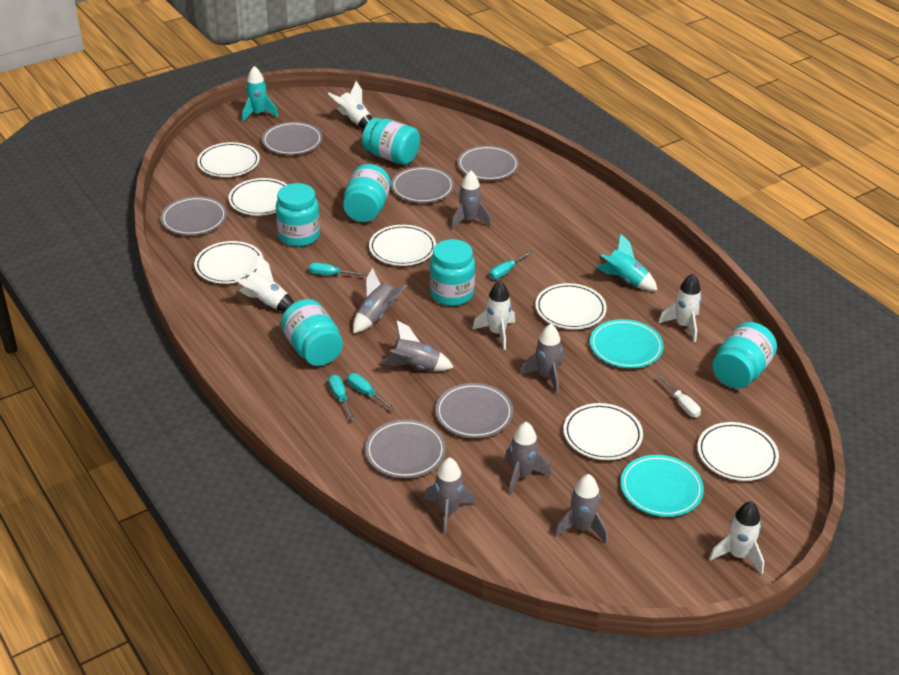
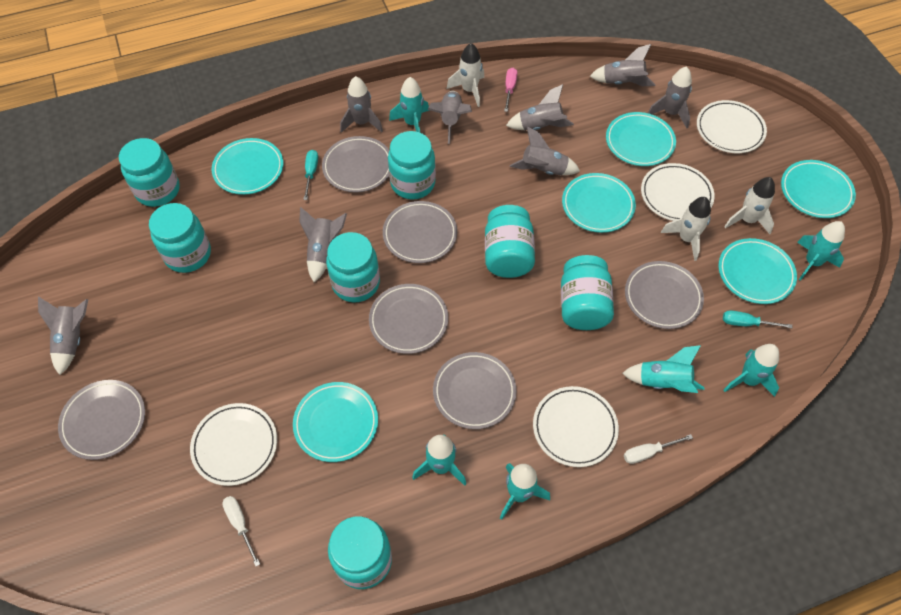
grey rocket: [353,268,407,333] [380,320,454,371] [424,457,476,534] [451,171,491,229] [505,422,551,495] [520,324,563,394] [554,474,608,543] = 7 -> [38,296,89,375] [299,207,347,282] [340,76,383,133] [427,91,472,144] [506,84,574,130] [510,126,580,175] [590,44,655,86] [648,66,692,128] = 8
pink screwdriver: none = 0 -> [504,68,517,112] = 1
turquoise jar: [276,183,320,247] [281,299,343,366] [343,164,391,222] [362,118,420,165] [430,239,475,306] [712,322,777,389] = 6 -> [119,138,180,207] [149,203,211,273] [326,232,380,302] [328,516,392,589] [388,131,436,200] [485,205,535,278] [561,255,614,330] = 7
turquoise plate: [590,319,664,368] [620,455,704,517] = 2 -> [212,138,283,195] [293,382,378,462] [562,173,636,233] [606,112,676,166] [718,238,797,304] [781,160,856,218] = 6
turquoise rocket: [242,66,278,122] [596,234,657,291] = 2 -> [389,77,429,132] [412,435,466,486] [500,463,550,520] [622,345,705,393] [724,344,779,397] [797,221,845,281] = 6
turquoise screwdriver: [309,262,367,276] [328,375,355,420] [347,373,395,410] [489,251,532,279] = 4 -> [303,150,318,200] [723,310,792,328] = 2
white plate: [194,241,263,284] [197,142,260,177] [229,178,287,215] [369,225,436,266] [535,283,607,329] [563,403,643,460] [697,422,779,481] = 7 -> [190,403,277,486] [533,386,619,467] [641,163,715,221] [697,100,767,153] = 4
white rocket: [234,255,294,312] [328,81,372,129] [472,281,515,350] [659,274,702,342] [709,501,764,574] = 5 -> [447,43,484,107] [661,197,711,261] [724,177,775,234] = 3
white screwdriver: [657,375,701,417] = 1 -> [222,496,260,566] [624,434,693,464] = 2

